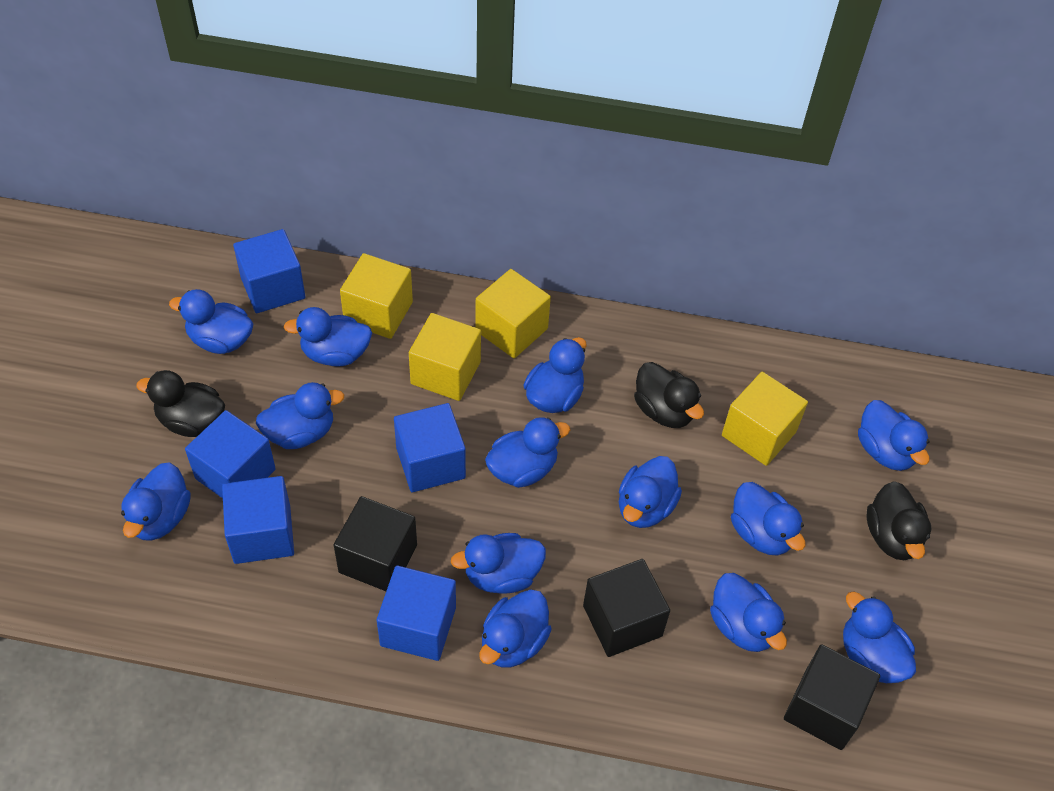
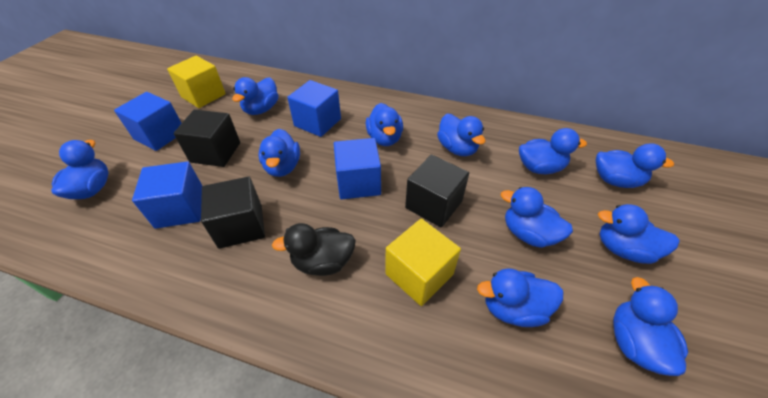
black duck: [136,370,225,437] [634,362,704,428] [867,481,931,560] = 3 -> [272,223,356,276] = 1
blue cube: [185,410,276,498] [222,476,294,564] [233,229,305,313] [376,566,456,661] [394,403,466,492] = 5 -> [114,92,182,151] [132,161,202,229] [287,80,341,137] [334,138,381,199] = 4
blue duck: [121,463,191,541] [169,289,253,354] [256,382,344,449] [284,307,372,367] [451,533,546,594] [479,590,552,667] [485,417,570,488] [523,337,587,413] [619,456,682,528] [710,573,787,652] [731,482,805,555] [843,591,916,683] [858,400,930,471] = 13 -> [51,140,109,199] [232,77,279,115] [259,129,300,177] [366,103,403,146] [437,114,485,156] [477,268,563,327] [501,187,573,248] [519,128,587,174] [595,143,674,188] [598,204,680,264] [613,277,688,376] = 11
yellow cube: [340,253,413,339] [409,313,481,401] [475,269,551,358] [722,372,808,466] = 4 -> [167,56,226,108] [386,219,461,306] = 2

